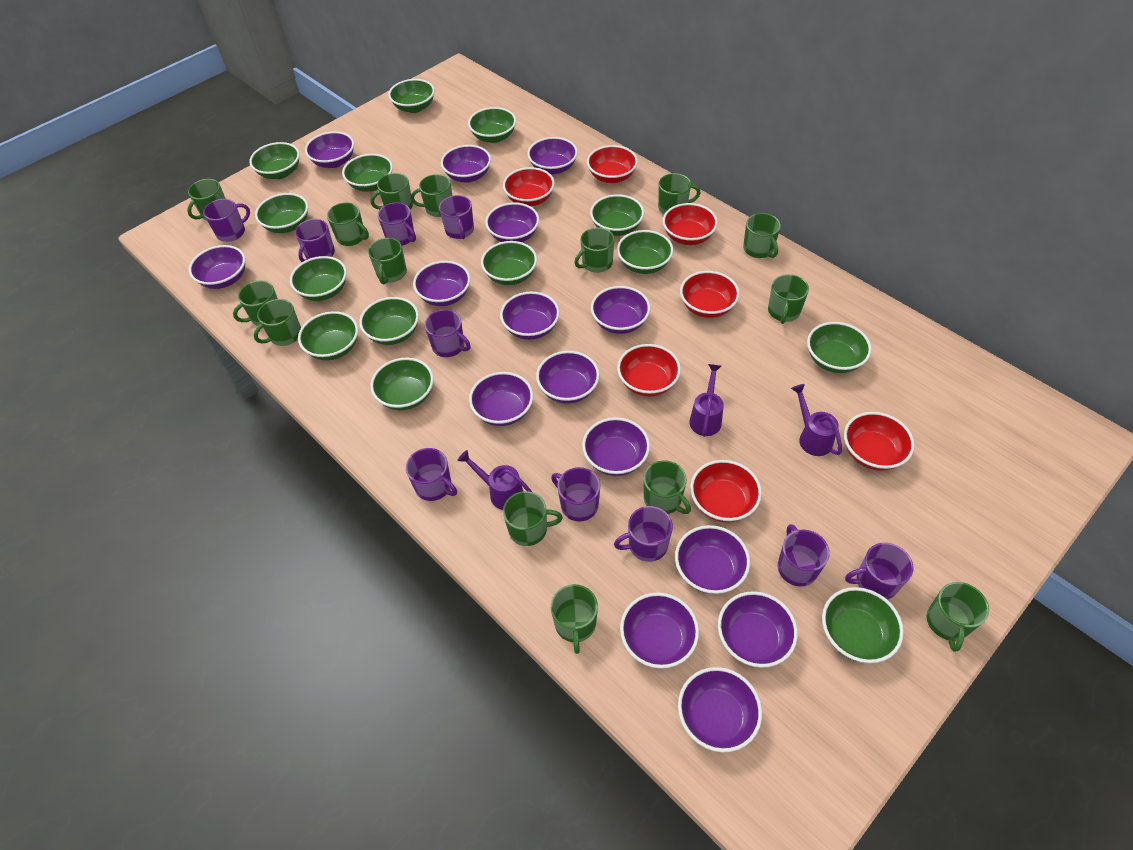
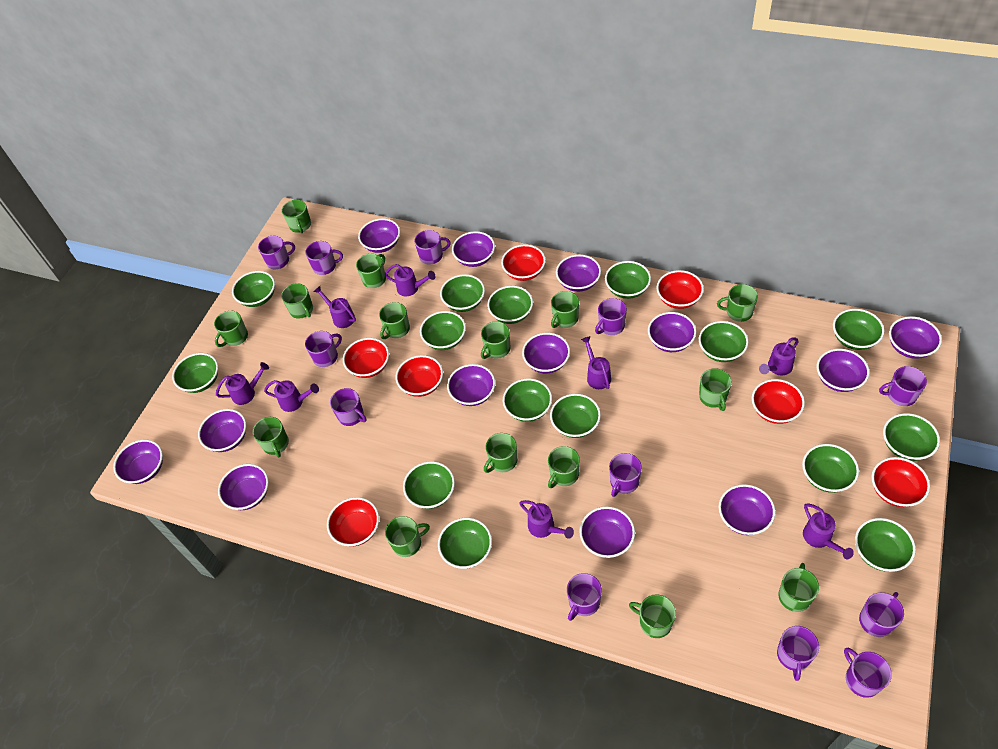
green bowl: [249,142,300,179] [255,193,308,233] [290,256,347,301] [298,311,358,360] [342,154,393,192] [359,297,419,345] [370,358,434,410] [388,79,435,113] [468,107,516,143] [481,241,537,285] [590,194,644,236] [617,230,673,274] [807,322,872,373] [822,587,904,663] = 14 -> [172,353,218,393] [232,271,275,307] [403,461,455,509] [420,311,466,350] [438,518,492,569] [440,274,485,312] [487,286,533,324] [503,378,552,422] [550,394,601,438] [605,261,651,299] [699,321,749,362] [802,444,859,493] [833,309,885,350] [855,518,916,572] [883,413,940,461] = 15
purple bowl: [189,245,245,289] [305,131,354,168] [413,261,470,306] [441,145,491,182] [469,372,533,426] [485,202,539,242] [500,292,560,340] [527,137,578,174] [536,351,600,404] [582,417,650,476] [591,286,650,334] [620,592,699,669] [675,525,750,594] [678,667,762,753] [718,591,798,668] = 15 -> [113,440,163,484] [198,409,246,452] [218,464,269,510] [358,218,400,253] [447,364,495,406] [452,231,495,267] [522,333,570,374] [556,254,601,292] [579,506,635,558] [648,312,697,352] [719,484,775,535] [817,349,870,392] [889,316,942,359] = 13
purple mug: [203,199,250,242] [295,219,335,262] [378,202,416,246] [406,448,457,501] [425,309,471,357] [439,195,474,239] [551,467,600,521] [614,506,673,562] [778,524,830,587] [845,543,914,599] = 10 -> [258,236,295,269] [305,241,343,275] [305,331,342,367] [330,388,367,426] [414,230,451,264] [567,573,602,621] [595,298,627,335] [609,453,642,497] [777,626,819,681] [844,648,892,698] [859,592,904,637] [879,366,927,406] = 12
purple watering can: [457,450,532,510] [689,364,724,437] [791,384,842,456] = 3 -> [216,362,269,405] [264,380,319,412] [313,286,356,328] [385,264,435,297] [519,500,574,539] [581,336,611,389] [759,337,799,375] [803,503,854,559] = 8

